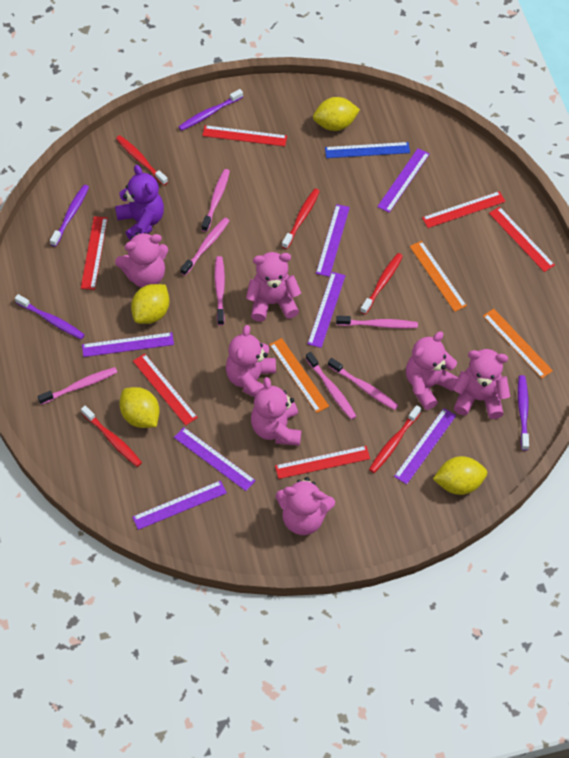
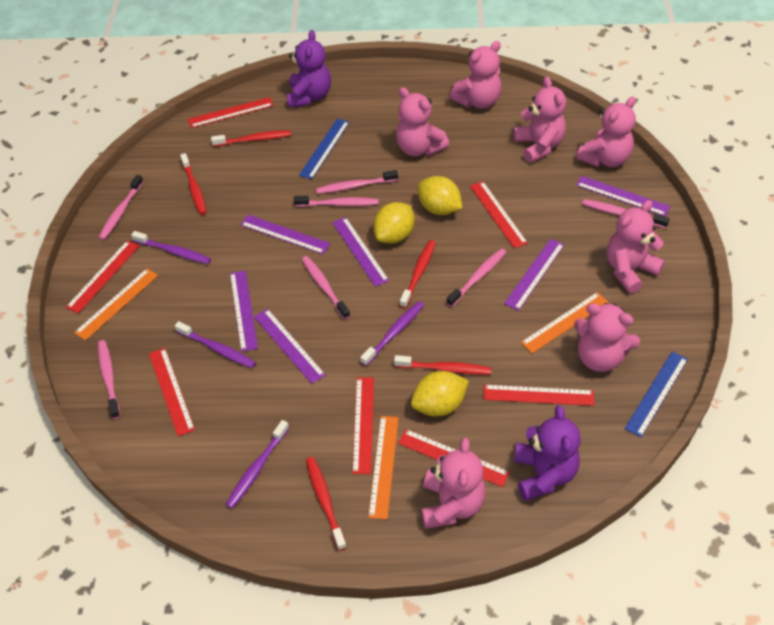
blue ruler: [325,142,410,158] = 1 -> [299,119,350,179] [625,352,688,437] = 2
purple ruler: [82,332,174,357] [132,480,227,530] [174,427,256,491] [307,272,346,348] [316,204,350,277] [377,148,430,213] [394,408,456,484] = 7 -> [230,270,258,352] [240,215,330,254] [254,309,326,384] [332,217,389,287] [504,239,564,311] [576,176,670,216] = 6
purple teddy bear: [115,165,164,240] = 1 -> [287,30,331,108] [514,405,581,501] = 2
red ruler: [81,216,108,290] [133,354,198,426] [202,125,287,146] [275,446,370,479] [422,191,506,228] [489,207,555,272] = 6 -> [66,240,139,314] [149,348,195,436] [188,97,274,128] [352,377,374,474] [398,429,510,487] [470,181,528,249] [483,385,595,406] = 7
yellow lemon: [119,387,160,428] [131,284,170,324] [313,97,360,131] [433,456,487,495] = 4 -> [373,202,415,244] [411,371,469,416] [418,176,462,215] = 3

